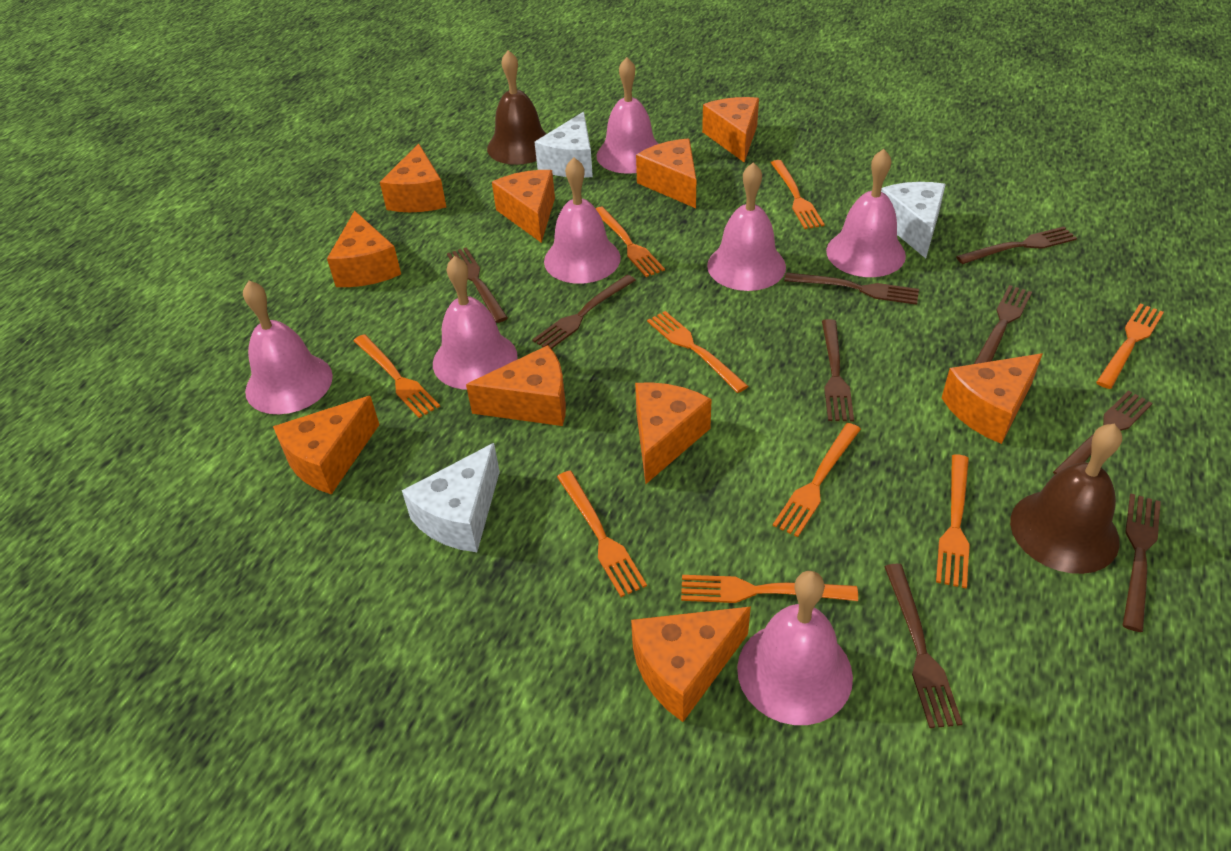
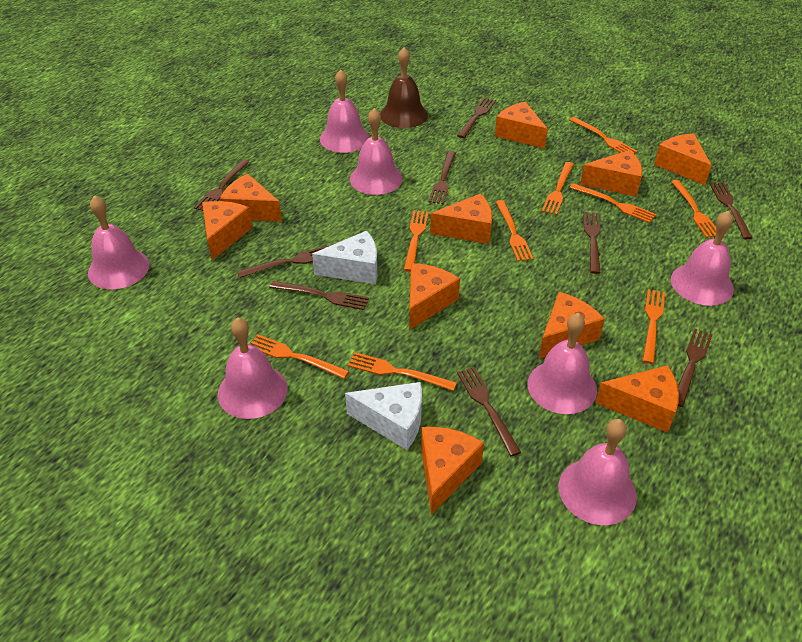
brown bell: [487,50,547,165] [1010,424,1122,574] = 2 -> [380,47,428,128] = 1
white cheese: [402,443,500,552] [535,112,593,178] [881,182,946,258] = 3 -> [312,231,377,284] [345,382,422,450] = 2

